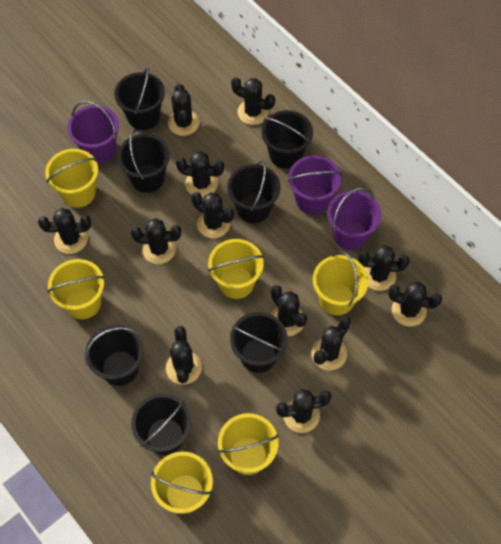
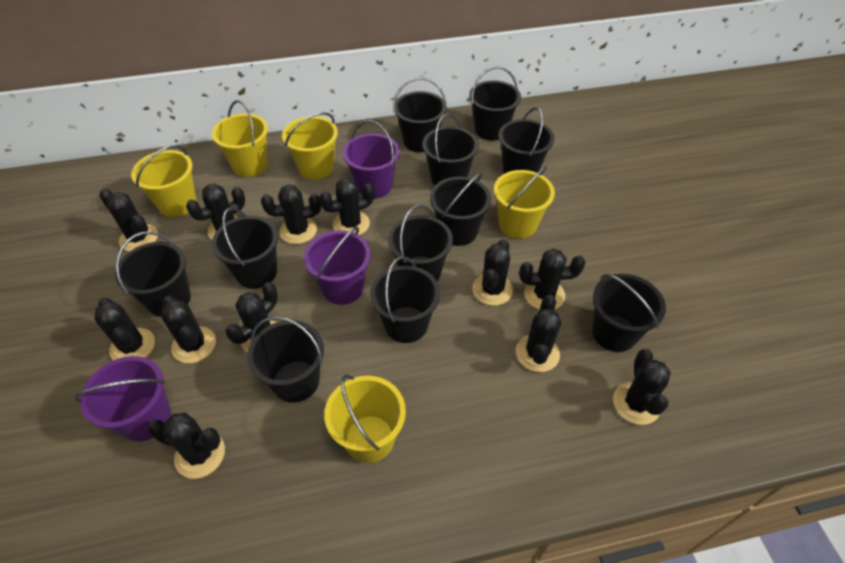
black bucket: [85,325,144,386] [114,67,165,130] [117,129,170,193] [131,393,192,455] [227,160,280,223] [230,312,288,373] [262,110,313,169] = 7 -> [115,232,191,317] [212,207,278,289] [247,316,324,403] [370,256,440,343] [388,205,453,281] [393,78,446,152] [422,113,479,186] [430,172,491,246] [469,66,521,140] [499,107,555,174] [592,274,666,352] = 11
yellow bucket: [45,149,98,208] [47,259,105,319] [151,452,213,514] [208,239,264,299] [218,413,279,475] [313,251,369,315] = 6 -> [131,145,196,217] [212,100,268,177] [282,112,338,180] [324,374,406,463] [494,166,555,239] = 5

